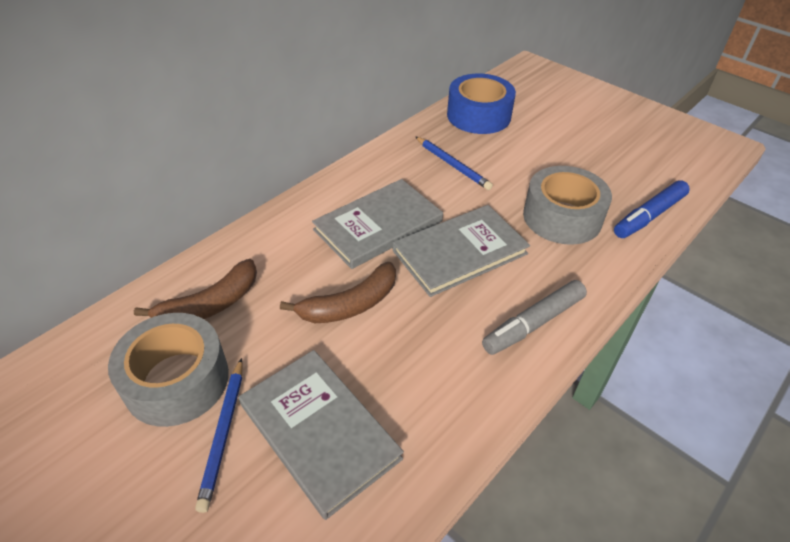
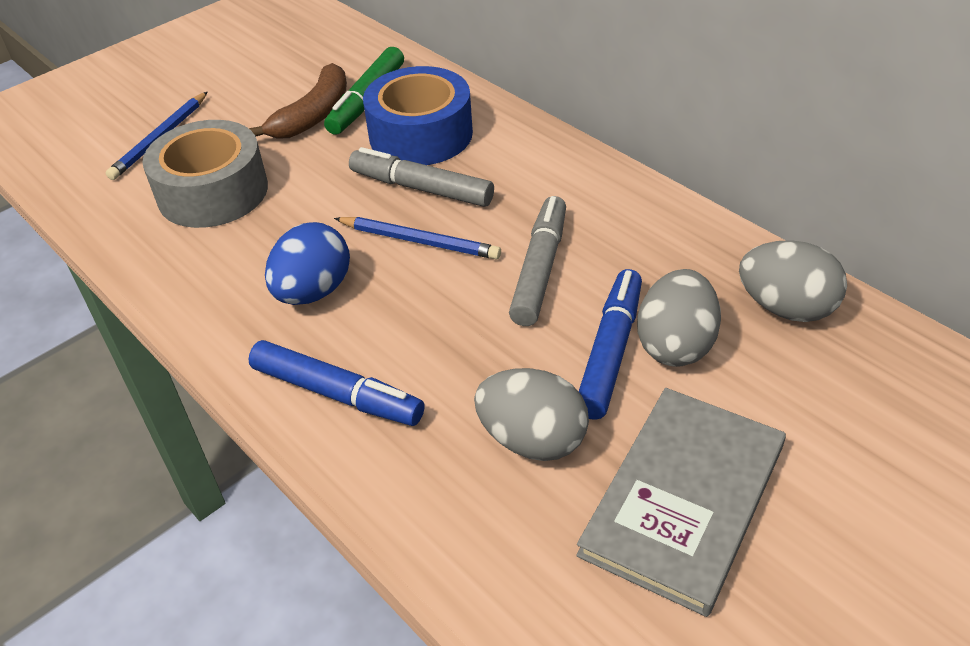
blue egg: none = 0 -> [265,222,350,305] = 1
blue marker: [614,180,690,238] = 1 -> [249,340,424,426] [579,269,642,420] = 2
brown banana: [134,259,257,319] [280,262,396,323] = 2 -> [249,63,347,139] = 1
green marker: none = 0 -> [324,47,404,135] = 1
grey book: [239,350,404,520] [312,179,443,269] [393,205,530,297] = 3 -> [576,388,786,617] = 1
grey egg: none = 0 -> [474,368,589,461] [637,269,721,367] [739,240,847,322] = 3
grey marker: [482,280,587,355] = 1 -> [349,147,494,207] [509,196,566,326] = 2
grey tape: [108,313,229,427] [523,166,612,245] = 2 -> [142,120,268,228] = 1

